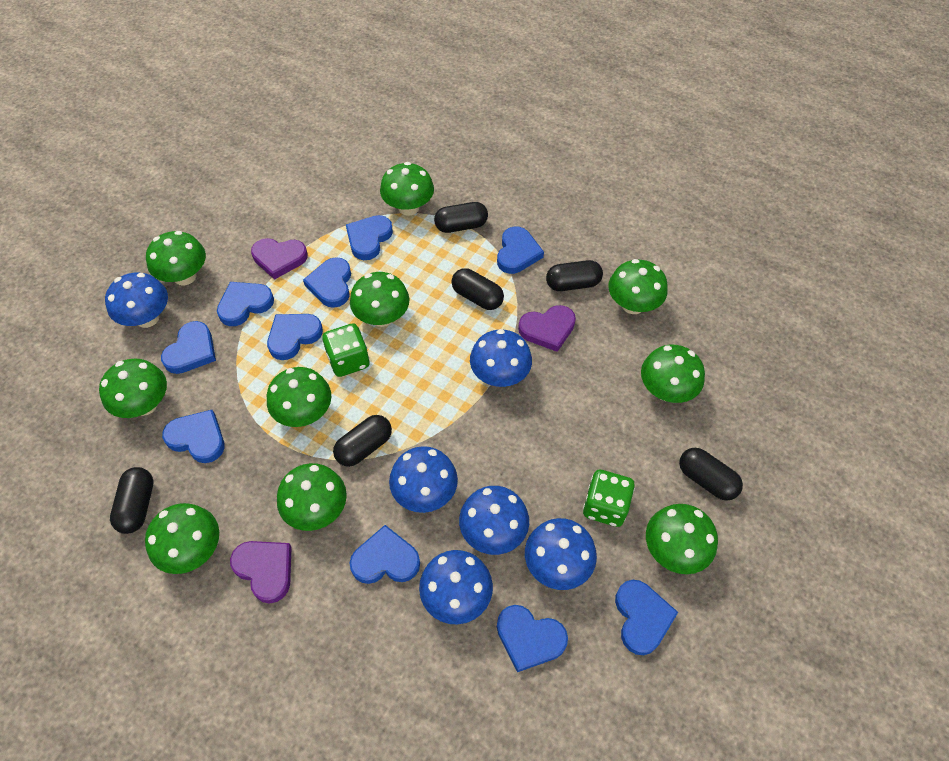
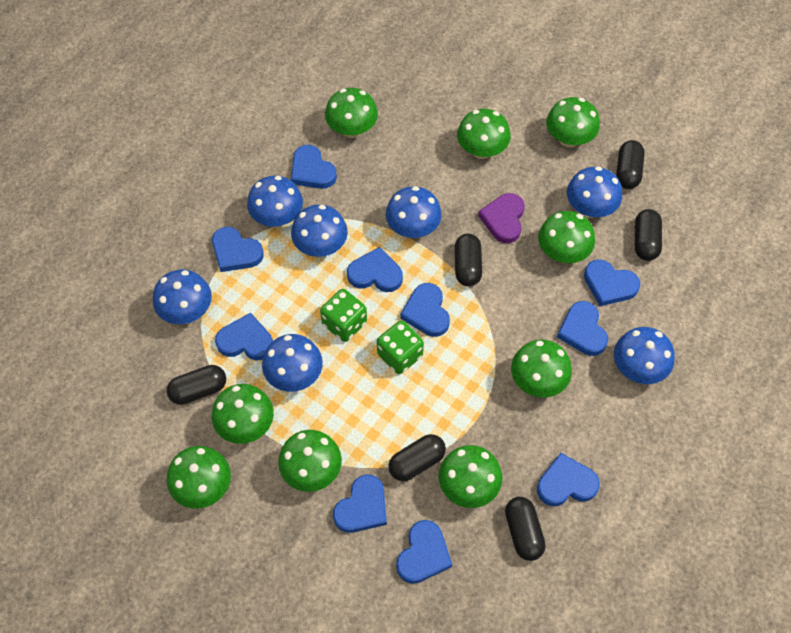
blue mushroom: [105,273,168,328] [389,446,458,513] [419,550,493,624] [459,486,529,555] [470,329,532,387] [525,518,597,590] = 6 -> [153,270,212,324] [247,176,303,227] [262,334,323,392] [291,205,348,257] [386,186,442,238] [567,166,622,218] [614,327,675,384] = 7
green mushroom: [99,359,167,418] [145,503,219,574] [146,231,206,286] [267,367,331,427] [277,463,347,531] [350,272,410,327] [380,162,434,216] [608,259,667,314] [641,345,705,403] [646,504,718,574] = 10 -> [167,446,231,509] [212,384,274,444] [278,430,342,492] [325,88,378,138] [439,445,503,508] [457,109,511,159] [511,340,572,398] [538,211,595,263] [546,97,600,148] = 9
purple heart: [230,541,292,603] [251,238,308,280] [518,305,576,352] = 3 -> [478,193,525,243] = 1

